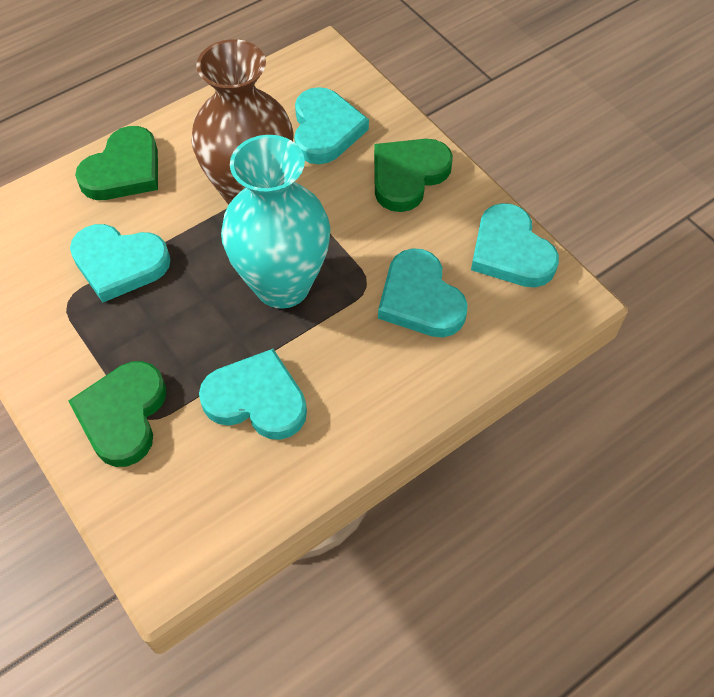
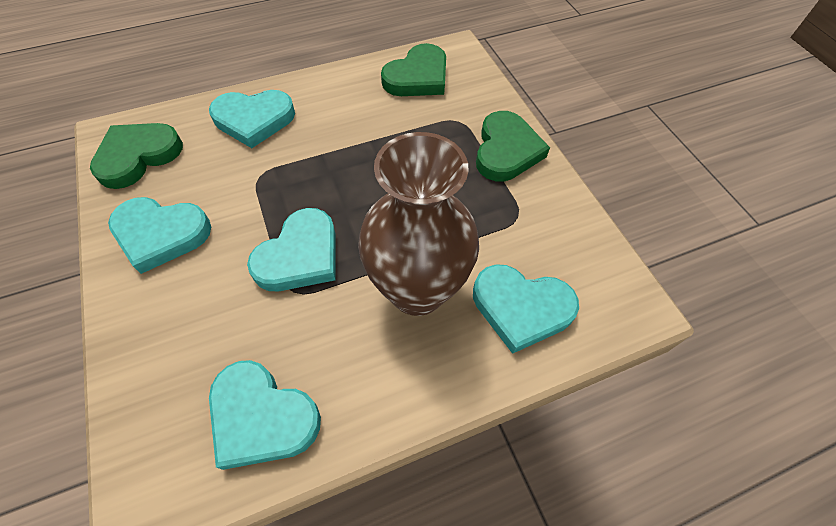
turquoise vase: [221,135,331,309] = 1 -> none = 0

